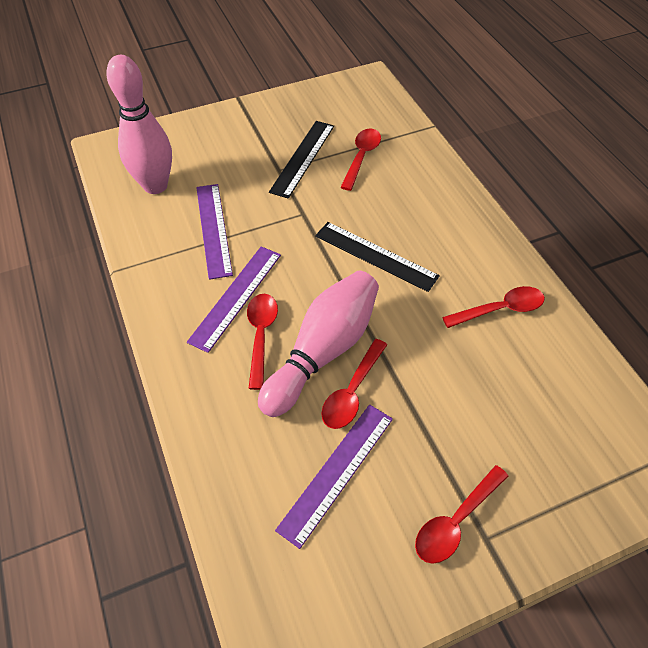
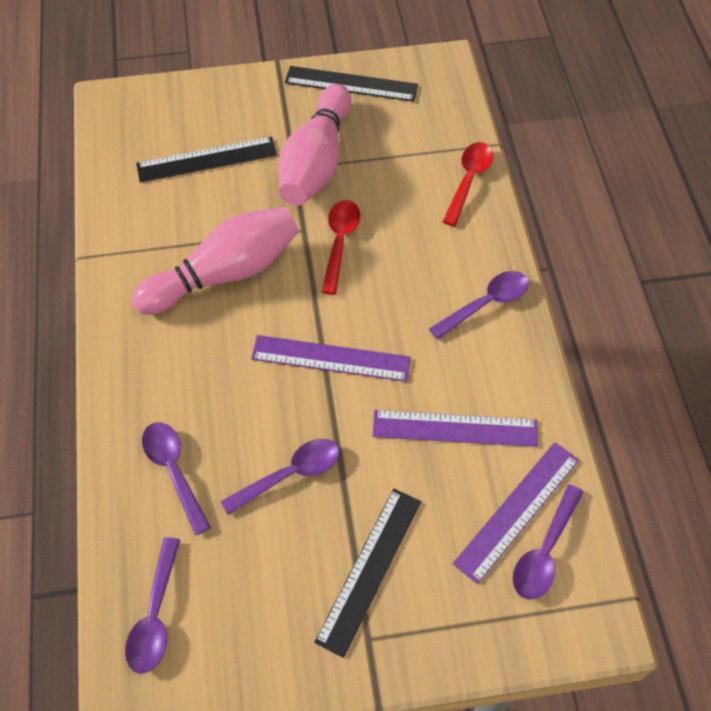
black ruler: [269,121,334,199] [315,222,440,292] = 2 -> [136,137,277,182] [285,66,418,102] [314,489,421,658] = 3
purple spoon: none = 0 -> [125,537,180,674] [142,422,211,536] [221,439,339,515] [429,271,529,340] [512,484,584,600] = 5
red spoon: [247,294,278,390] [321,339,387,429] [341,128,381,191] [415,465,508,564] [442,286,545,328] = 5 -> [322,200,360,295] [443,142,493,227] = 2

